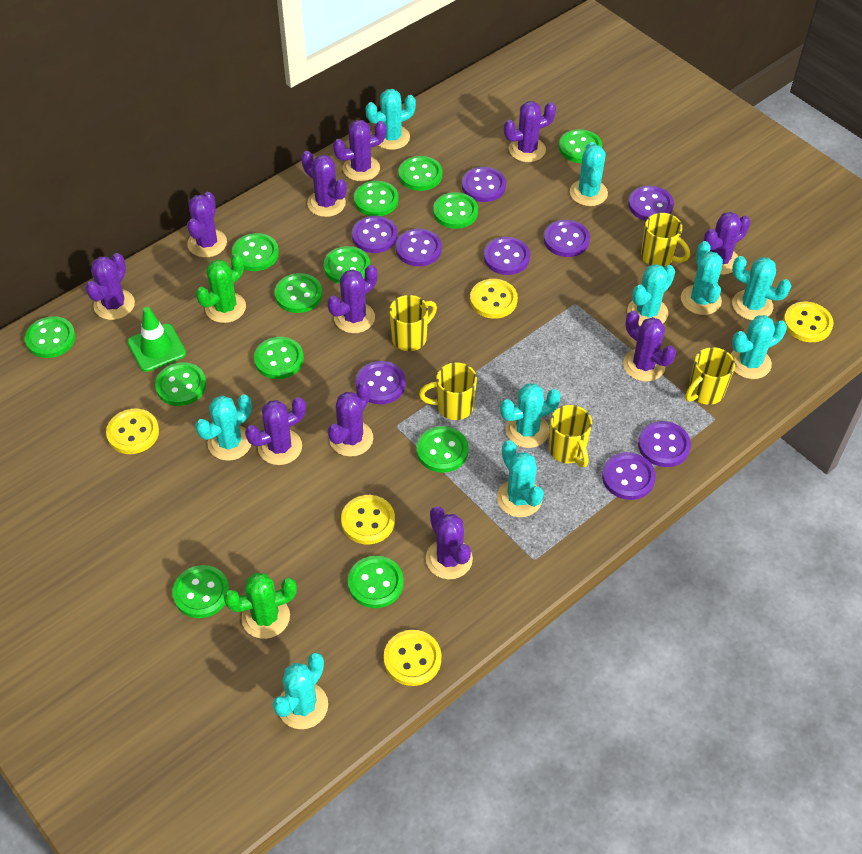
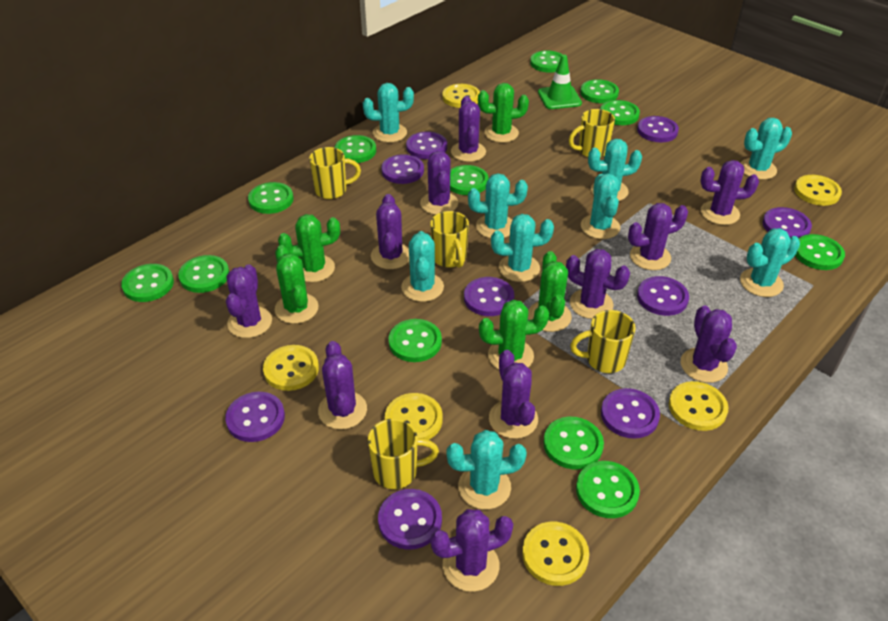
green button: [25,316,76,358] [155,362,206,406] [172,565,229,618] [232,233,279,271] [254,337,304,379] [275,273,323,313] [324,246,370,284] [348,556,404,608] [354,181,399,216] [398,156,442,191] [417,426,468,473] [433,192,478,229] [559,129,602,163] = 13 -> [121,264,174,302] [178,255,229,293] [248,182,293,214] [335,135,376,163] [389,319,442,362] [450,165,489,195] [530,50,563,73] [543,417,604,470] [576,461,640,518] [580,79,619,103] [600,100,640,125] [795,234,845,270] = 12
green cactus: [196,253,246,323] [224,573,297,639] = 2 -> [275,245,319,324] [278,214,340,282] [478,83,529,143] [479,300,549,370] [528,251,572,332] = 5
turquoise cactus: [195,394,252,461] [273,653,328,729] [366,89,416,150] [497,440,544,517] [500,384,561,448] [570,142,608,206] [627,264,675,326] [681,241,723,315] [731,315,787,379] [732,256,791,320] = 10 -> [363,83,414,143] [401,231,444,302] [446,430,527,509] [468,173,528,238] [491,214,554,282] [581,174,620,239] [588,139,642,201] [740,228,800,297] [741,118,792,180] = 9
yellow button: [106,409,159,454] [341,495,395,544] [384,630,441,686] [470,279,518,319] [783,302,833,342] = 5 -> [263,345,319,391] [385,393,443,440] [442,84,480,108] [522,522,589,586] [669,381,728,431] [794,175,842,206] = 6

